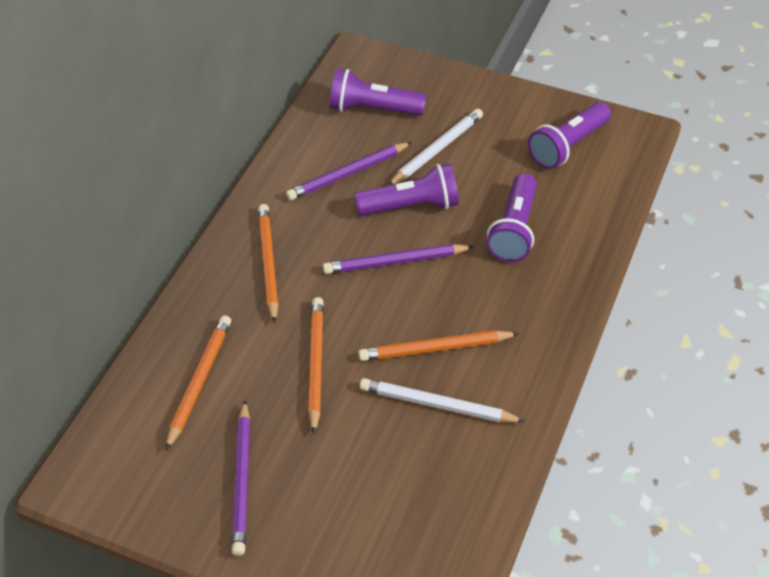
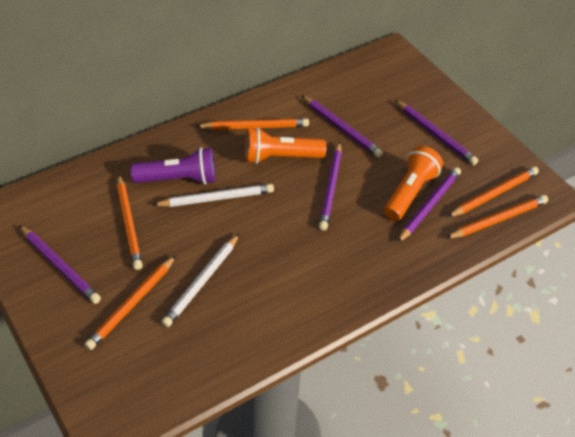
orange flashlight: none = 0 -> [245,127,326,164] [384,146,443,221] = 2
orange pencil: [166,315,231,450] [258,204,279,324] [308,297,324,435] [358,330,519,361] = 4 -> [84,255,176,350] [117,174,143,270] [196,118,309,130] [446,195,548,239] [447,166,539,217] = 5
purple flashlight: [329,69,426,116] [354,163,459,216] [486,173,537,262] [528,102,611,169] = 4 -> [131,147,215,185] = 1
purple pencil: [232,400,250,556] [286,142,412,200] [323,244,474,274] = 3 -> [19,225,101,304] [301,95,383,158] [319,142,342,231] [395,100,478,165] [397,167,461,243] = 5

